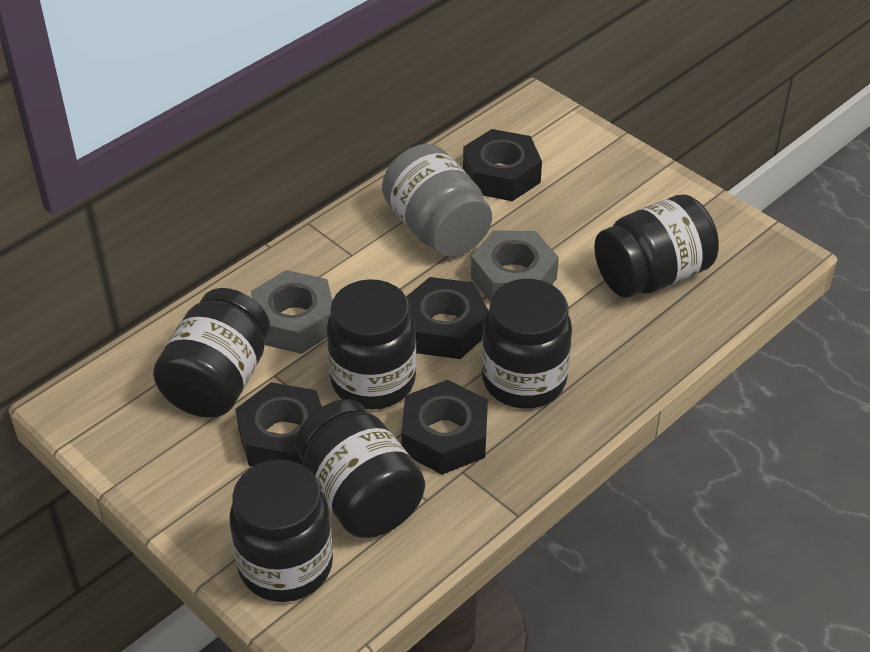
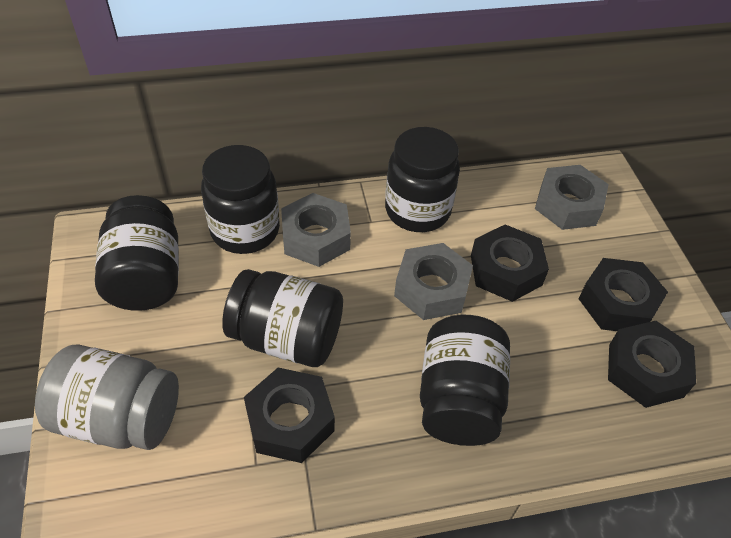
black jar: [153,288,270,418] [229,459,333,602] [295,399,425,538] [326,279,416,410] [482,279,572,409] [594,195,719,298] = 6 -> [95,195,179,311] [201,145,280,254] [222,269,343,367] [385,127,460,232] [420,315,510,446] = 5
grey nut: [251,270,333,354] [471,230,559,301] = 2 -> [281,193,351,267] [394,243,473,320] [535,165,609,230] = 3

